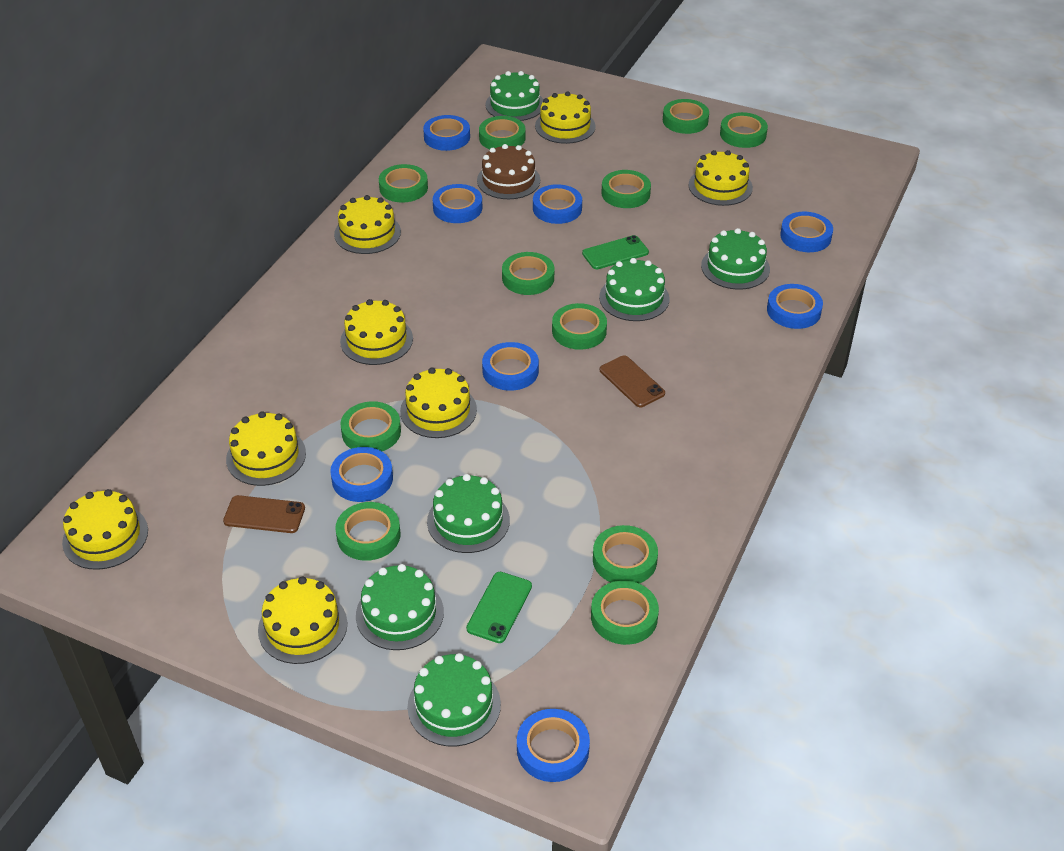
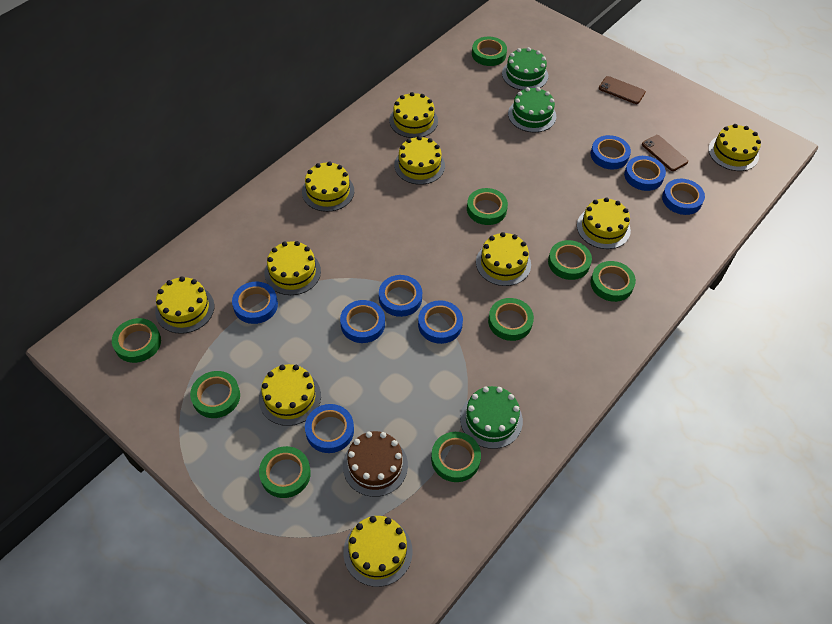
green cake: [356,564,444,650] [408,653,501,747] [427,474,510,553] [485,71,543,121] [599,258,669,321] [701,228,770,290] = 6 -> [460,386,523,449] [502,47,548,90] [508,87,556,132] = 3
green phone: [466,572,532,643] [582,235,649,269] = 2 -> none = 0
green tape: [335,502,401,561] [340,401,401,451] [379,164,428,203] [479,116,526,149] [502,252,554,295] [552,303,607,350] [591,581,659,645] [593,525,658,583] [602,170,651,208] [663,99,709,134] [720,112,768,148] = 11 -> [112,318,161,363] [190,371,240,418] [259,446,311,498] [431,432,481,482] [467,188,508,225] [472,36,507,66] [488,298,534,341] [548,240,592,280] [590,261,636,302] = 9
yellow cake: [62,489,148,570] [226,411,306,486] [258,576,347,664] [334,195,401,254] [340,299,413,365] [400,367,477,438] [535,92,596,144] [689,150,753,206] = 8 -> [155,276,214,334] [259,364,321,426] [265,241,321,295] [302,161,354,212] [343,516,413,587] [389,92,438,138] [394,136,445,185] [476,232,531,286] [577,197,631,249] [708,124,761,171] = 10

